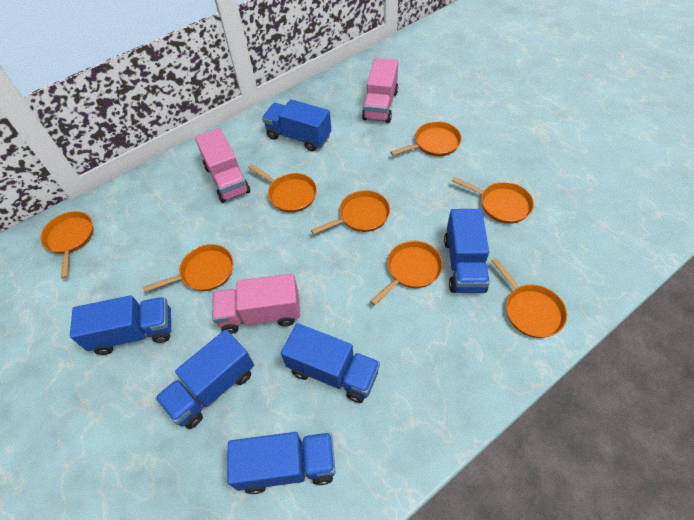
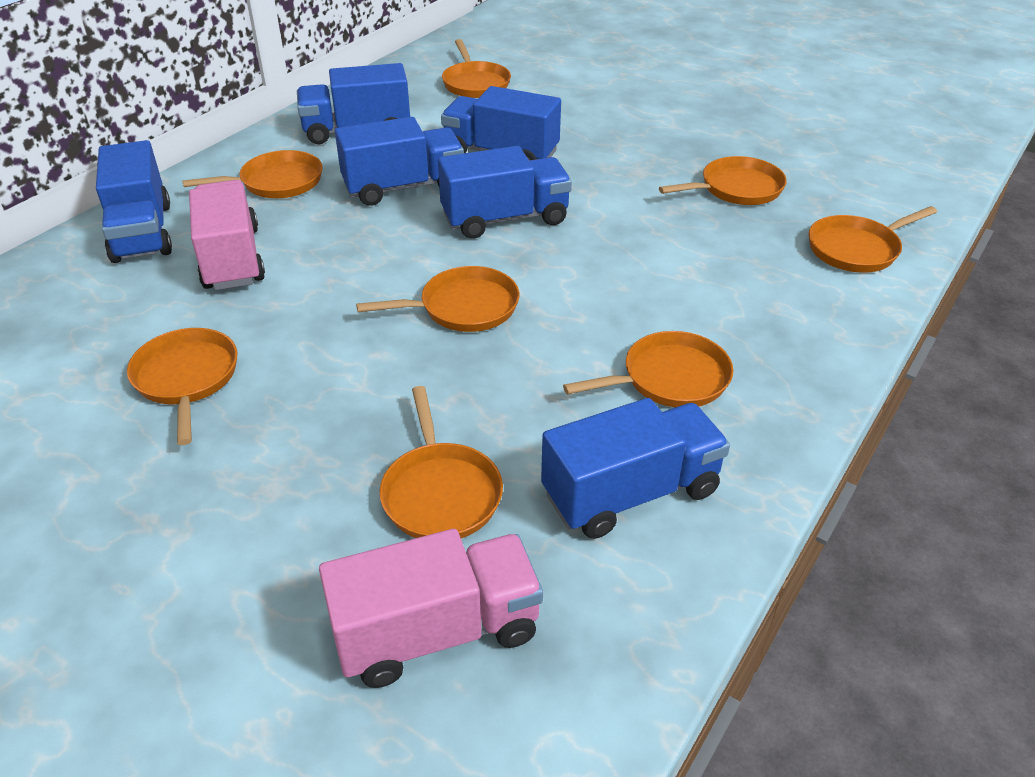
pink truck: [195,128,250,203] [212,273,300,334] [362,58,398,123] = 3 -> [189,180,265,290] [319,529,543,688] = 2

